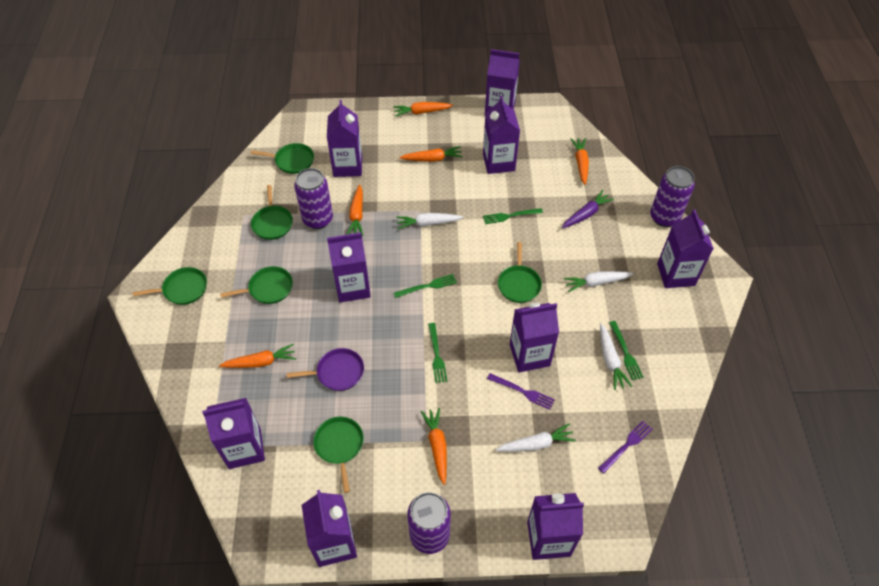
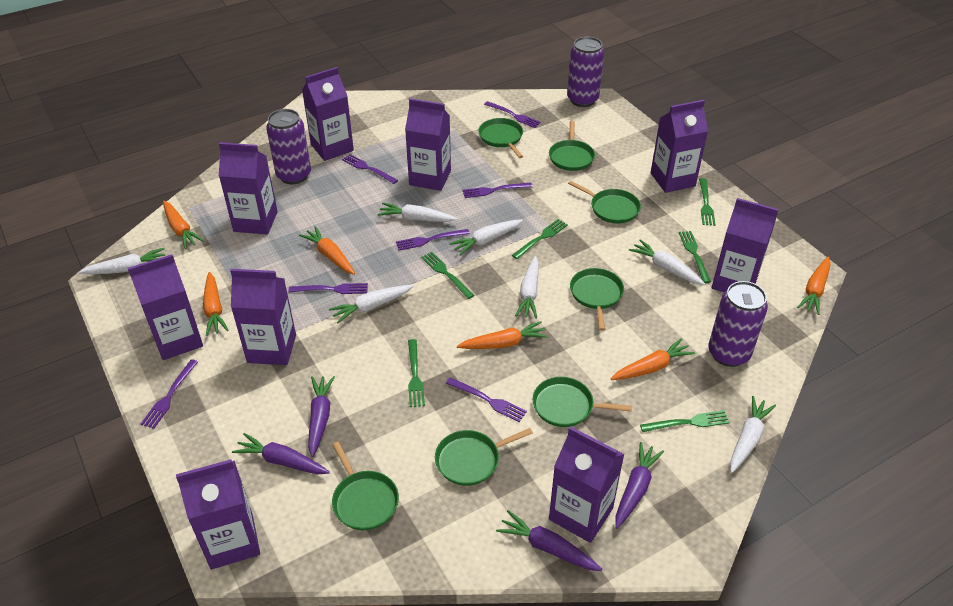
green fork: [394,274,457,298] [428,323,447,383] [483,208,543,224] [609,321,643,380] = 4 -> [408,339,425,407] [421,252,474,299] [512,219,568,259] [640,410,730,432] [679,231,711,283] [699,178,716,226] = 6
green pan: [133,267,207,305] [220,266,293,304] [251,143,314,174] [251,185,293,240] [313,417,364,493] [498,242,542,303] = 6 -> [332,442,399,530] [435,428,533,486] [478,118,523,158] [533,377,632,427] [549,121,595,171] [568,180,641,223] [570,268,624,331] = 7
purple carrot: [562,190,614,228] = 1 -> [232,433,330,474] [308,376,335,457] [496,510,602,571] [615,442,664,529] = 4
purple fork: [487,373,555,410] [598,421,652,474] = 2 -> [141,359,198,429] [289,283,368,294] [342,154,398,184] [396,229,470,251] [446,377,527,422] [463,182,532,198] [484,101,541,128] = 7
purple pan: [286,348,364,391] = 1 -> none = 0
white carrot: [396,213,463,229] [496,423,576,452] [564,271,634,292] [600,323,632,390] = 4 -> [78,248,165,274] [329,285,414,323] [378,203,458,222] [449,219,523,255] [515,256,539,318] [629,239,705,285] [730,396,776,473] = 7

